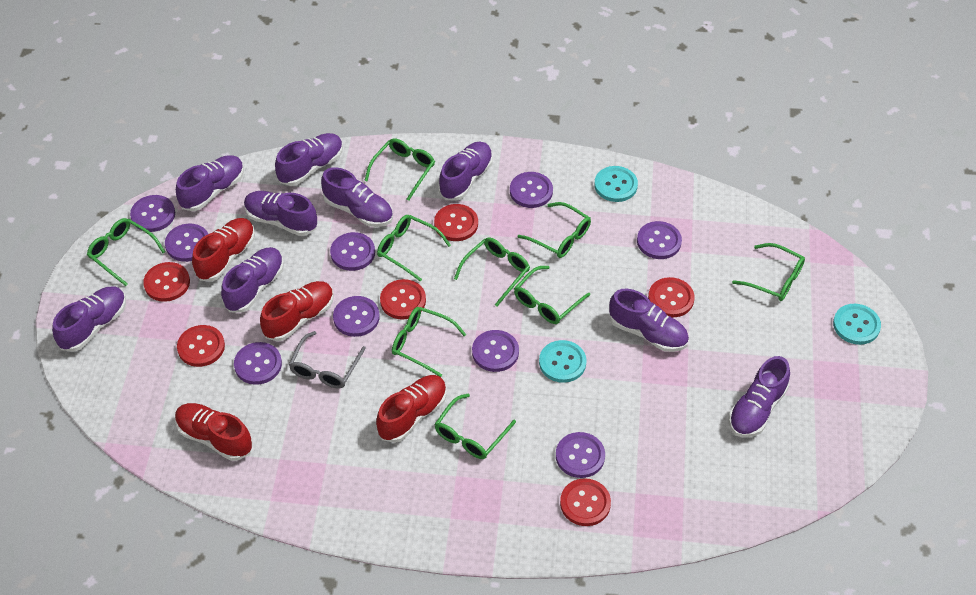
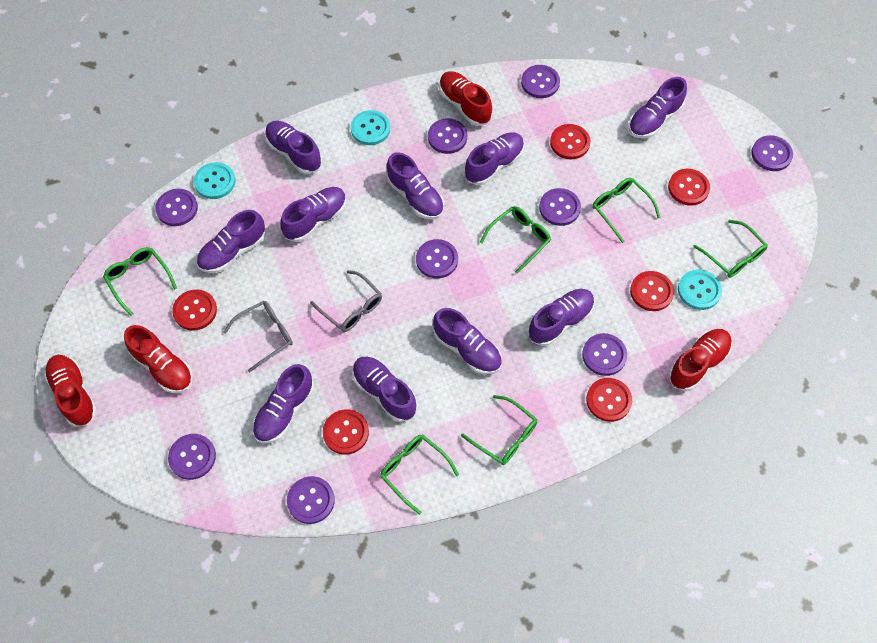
green glasses: [87,218,165,286] [364,138,435,201] [377,215,451,282] [392,307,467,377] [435,394,516,459] [454,237,530,306] [514,266,590,324] [518,202,591,258] [732,243,805,301] = 9 -> [103,247,177,316] [380,434,459,515] [461,395,537,465] [480,206,551,274] [592,178,661,243] [693,220,768,278] = 6
grey glasses: [289,331,366,388] = 1 -> [223,301,293,373] [310,270,382,332] = 2
purple shoe: [52,286,126,352] [176,155,244,211] [221,247,284,313] [244,191,317,236] [275,133,343,186] [321,167,393,227] [438,142,493,201] [609,289,689,352] [729,356,790,437] = 9 -> [197,210,266,273] [252,364,314,443] [265,121,322,174] [280,187,347,242] [352,357,417,422] [387,152,444,220] [433,308,502,375] [464,132,524,185] [528,289,595,346] [628,77,687,139] = 10

